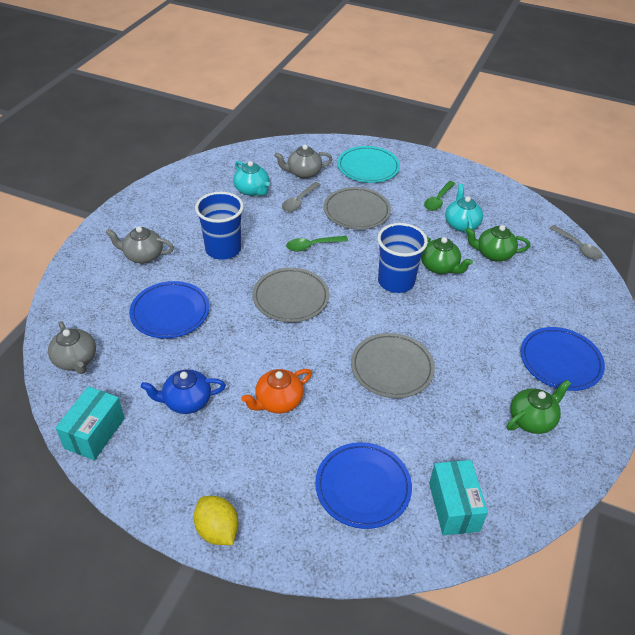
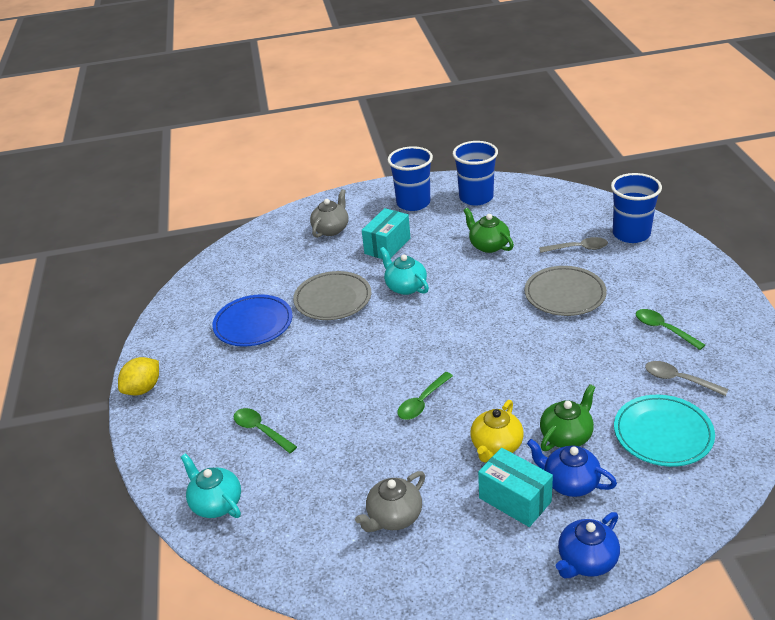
blue cup: [195,192,244,260] [377,223,428,293] = 2 -> [388,146,433,211] [453,141,498,206] [611,173,662,243] = 3
blue plate: [129,281,209,339] [315,442,412,529] [520,327,605,391] = 3 -> [212,294,292,347] = 1
blue teapot: [141,369,226,414] = 1 -> [527,439,617,497] [556,512,620,579] = 2
green spoon: [286,236,348,252] [424,181,455,211] = 2 -> [233,408,297,453] [397,372,453,420] [636,309,705,350] = 3
green teapot: [421,237,473,274] [465,225,530,261] [507,380,571,434] = 3 -> [463,208,514,253] [540,384,595,451] = 2
grey plate: [252,268,329,322] [324,187,391,230] [351,333,435,398] = 3 -> [293,271,371,320] [525,266,607,316] = 2
grey teapot: [48,321,96,374] [105,226,174,264] [274,144,332,179] = 3 -> [310,189,349,238] [355,471,425,532] = 2
orange teapot: [241,369,312,414] = 1 -> none = 0
yellow teapot: none = 0 -> [470,400,524,462] = 1

